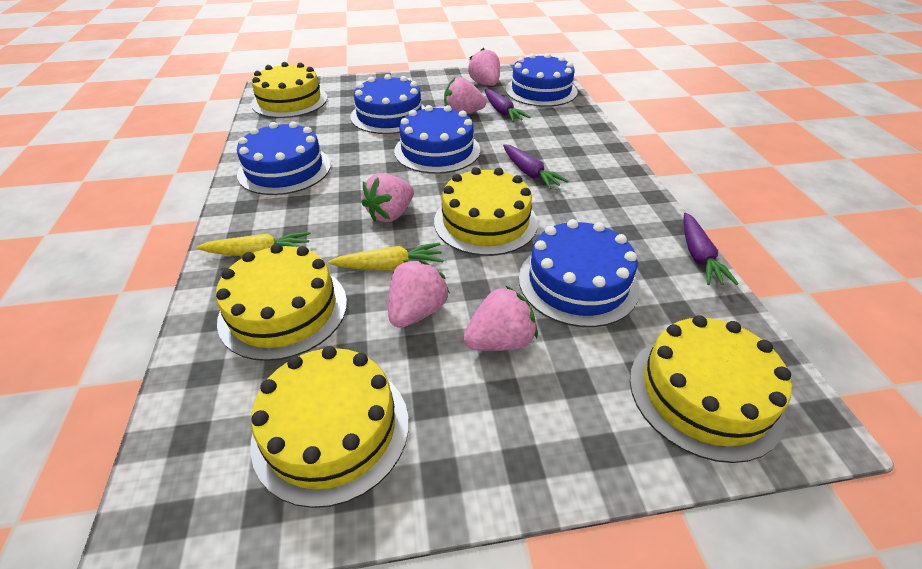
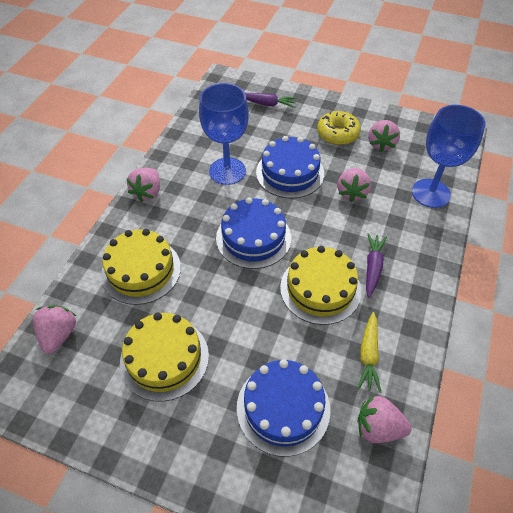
blue cake: [237,122,331,195] [350,74,425,134] [394,105,480,174] [506,53,577,107] [519,219,639,327] = 5 -> [216,197,291,269] [237,359,330,457] [256,136,324,199] = 3
blue goblet: none = 0 -> [199,83,249,185] [412,105,485,208] = 2
purple carrot: [485,89,530,122] [503,144,568,189] [683,213,739,285] = 3 -> [245,93,297,108] [366,233,387,298] = 2
yellow cake: [216,244,347,361] [250,346,409,508] [251,62,327,118] [434,167,538,256] [630,315,792,463] = 5 -> [101,229,181,305] [120,313,209,401] [280,246,361,325] = 3
yellow carrot: [196,232,311,256] [328,243,444,270] = 2 -> [357,312,381,393] = 1
yellow donut: none = 0 -> [317,111,361,145] = 1

